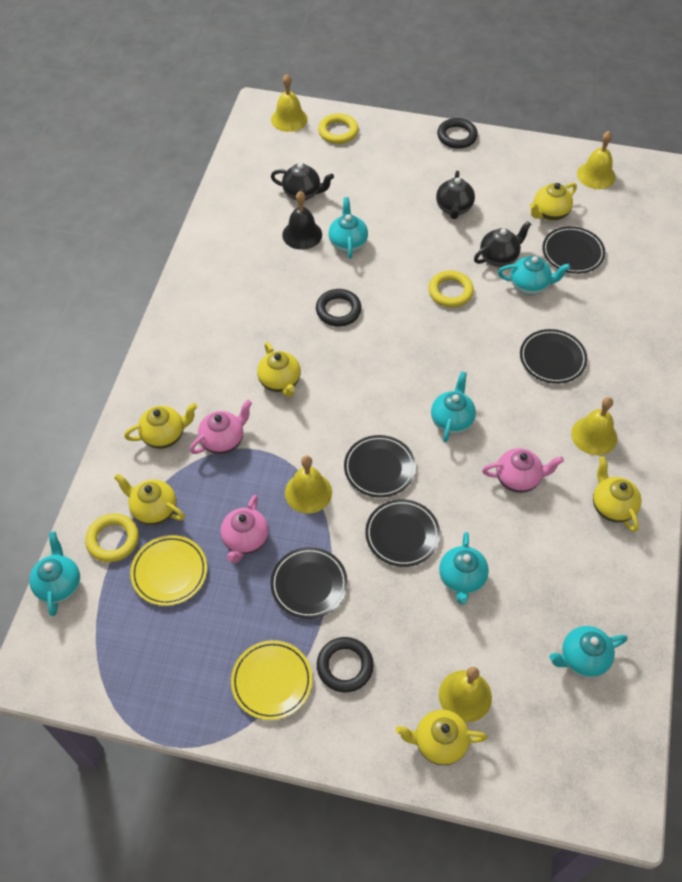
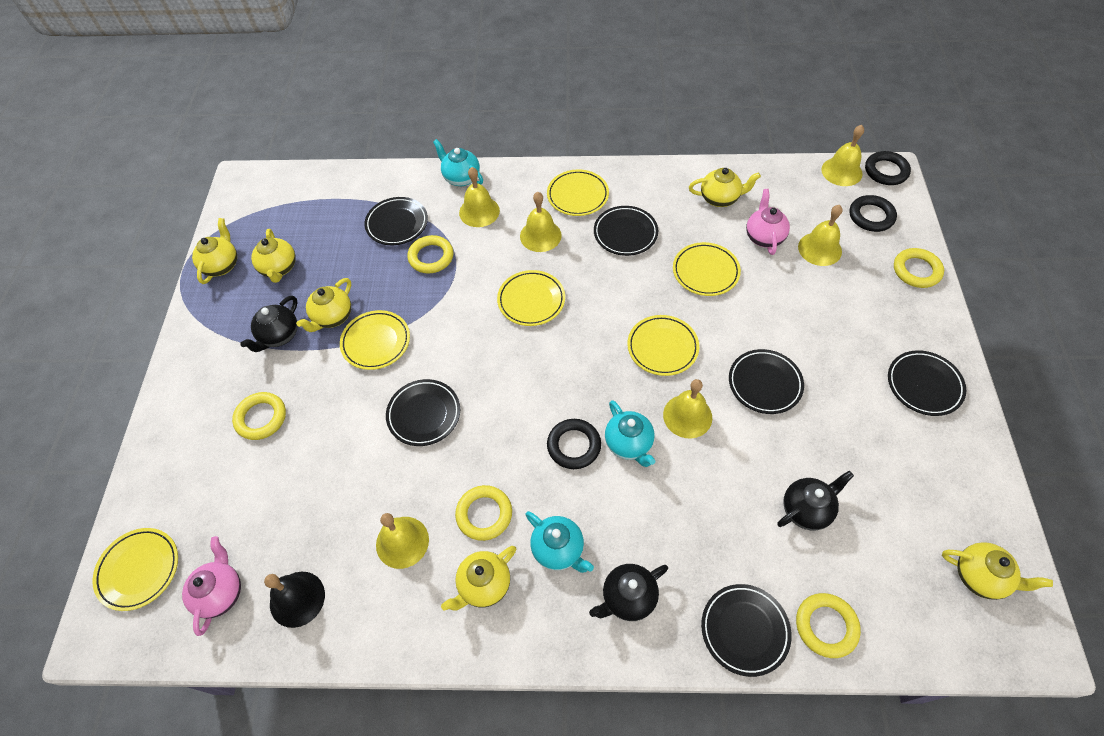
black plate: [271,547,348,619] [344,435,416,498] [365,499,440,567] [520,329,587,384] [542,226,605,274] = 5 -> [365,197,428,245] [386,379,460,446] [594,206,658,256] [701,584,792,677] [729,349,804,414] [888,350,966,416] = 6
pink teapot: [190,400,252,454] [221,495,269,563] [482,448,564,493] = 3 -> [182,536,241,636] [746,189,790,255] = 2
turquoise teapot: [29,531,80,616] [328,197,368,259] [431,371,476,442] [439,532,489,605] [498,256,570,295] [549,626,628,678] = 6 -> [433,139,483,186] [525,511,594,573] [605,400,655,467] = 3
yellow bell: [271,74,308,132] [285,455,332,514] [439,667,492,723] [571,397,617,455] [577,131,616,189] = 5 -> [376,513,429,569] [459,167,500,227] [520,192,562,252] [663,379,712,438] [798,205,842,266] [821,125,864,186] = 6
yellow plate: [130,535,207,606] [231,640,312,720] = 2 -> [93,528,178,611] [340,310,410,370] [497,270,565,326] [547,169,609,216] [627,315,699,376] [673,242,741,296] = 6
yellow ring: [85,513,139,562] [318,113,359,144] [429,271,474,307] = 3 -> [232,392,286,440] [408,235,454,274] [455,485,512,541] [796,593,861,658] [894,248,944,288] = 5

